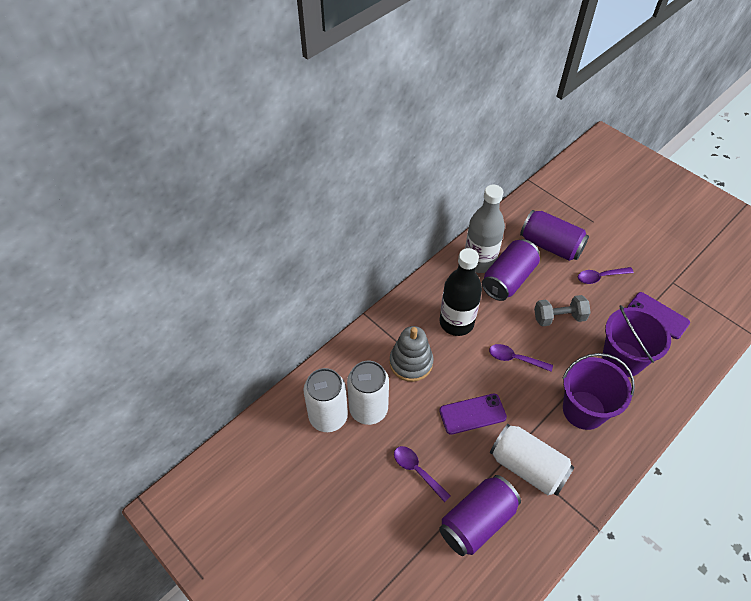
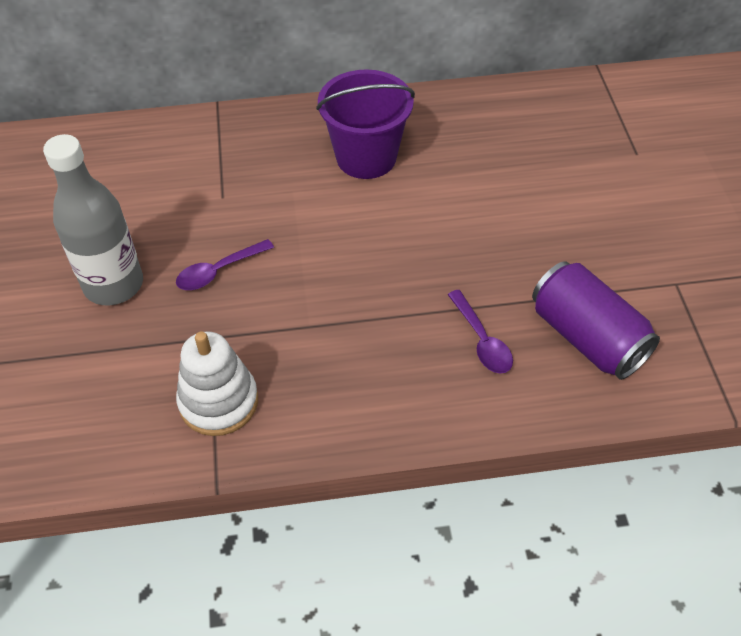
black bottle: [440,248,482,336] = 1 -> none = 0
grey dumbbell: [534,295,591,327] = 1 -> none = 0
grey stacking toy: [390,326,433,382] = 1 -> none = 0
purple bucket: [562,353,635,430] [602,305,671,377] = 2 -> [316,69,415,179] = 1
purple can: [439,475,521,556] [482,239,540,301] [520,210,589,261] = 3 -> [532,261,660,380] = 1
purple phone: [439,393,507,435] [628,292,690,339] = 2 -> none = 0
purple spoon: [394,446,451,502] [489,344,553,372] [578,267,634,284] = 3 -> [176,239,274,290] [447,290,513,374] = 2
white can: [304,368,348,432] [347,361,389,425] [490,424,575,496] = 3 -> none = 0
white stacking toy: none = 0 -> [176,331,258,436] = 1

